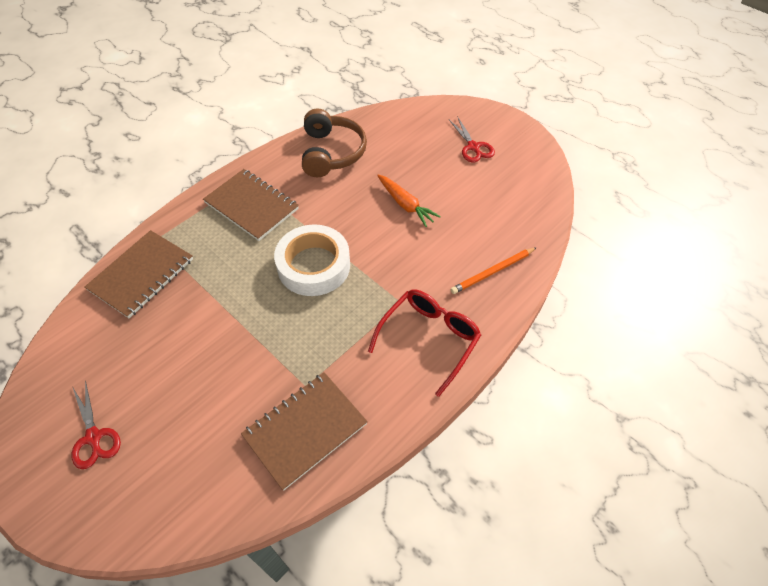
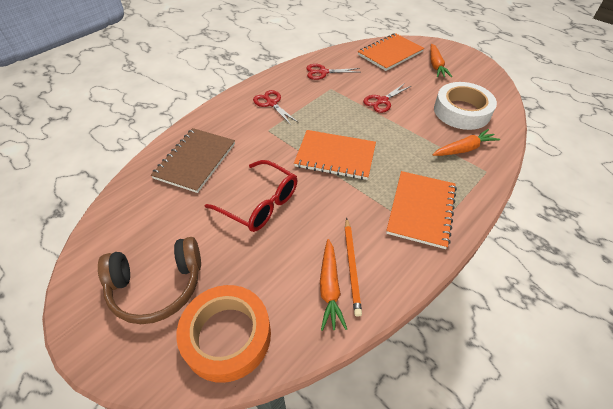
brown notebook: [85,230,193,318] [203,169,299,241] [241,372,368,491] = 3 -> [151,128,235,193] = 1
orange carrot: [377,175,441,227] = 1 -> [320,239,347,331] [430,44,452,78] [432,129,500,156] = 3
orange notebook: none = 0 -> [294,130,376,180] [358,33,424,71] [386,171,457,249] = 3
orange tape: none = 0 -> [176,285,271,383] = 1
red scissors: [71,380,121,469] [449,116,495,162] = 2 -> [253,90,299,125] [306,64,360,80] [363,83,411,113] = 3

